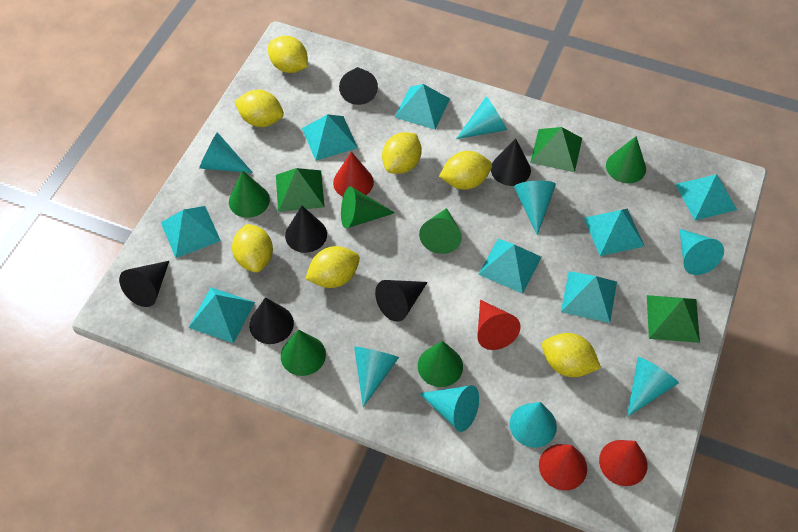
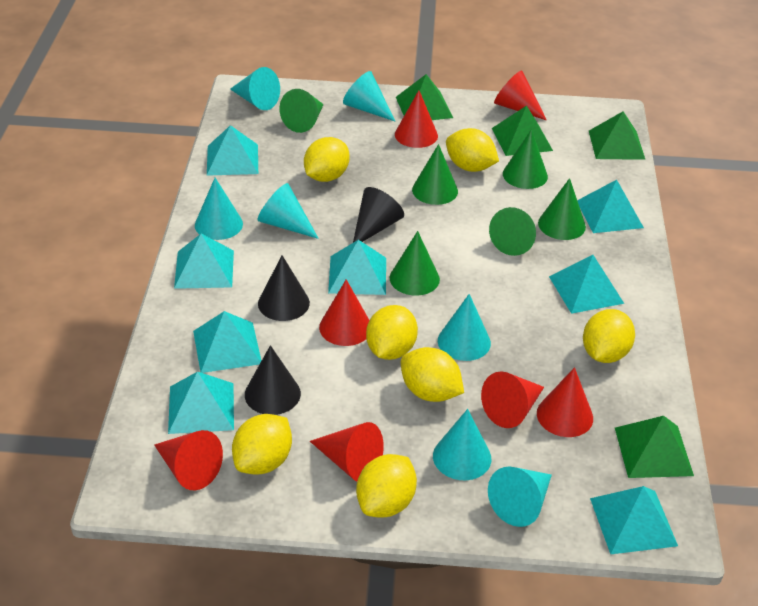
black cone: [119,261,169,307] [249,297,294,344] [285,206,327,253] [339,67,378,105] [375,280,428,322] [491,139,531,186] = 6 -> [245,345,301,415] [258,255,310,321] [353,187,404,243] = 3
green pyramid: [276,168,325,212] [530,127,582,172] [647,295,700,343] = 3 -> [396,74,453,120] [492,106,553,156] [589,112,645,160] [615,416,694,478] = 4
red cone: [333,152,374,197] [477,299,521,350] [539,444,587,490] [599,440,648,486] = 4 -> [154,430,223,490] [310,422,384,481] [319,279,370,346] [395,90,438,148] [481,371,544,428] [494,70,547,120] [537,367,593,437] = 7
turquoise cone: [199,132,253,173] [354,346,399,407] [419,385,479,432] [456,96,507,139] [509,402,557,448] [514,181,556,235] [627,357,679,417] [679,229,724,275] = 8 -> [195,178,243,240] [230,67,280,110] [258,183,319,239] [343,71,395,121] [433,409,491,480] [438,294,491,361] [488,466,552,527] = 7

